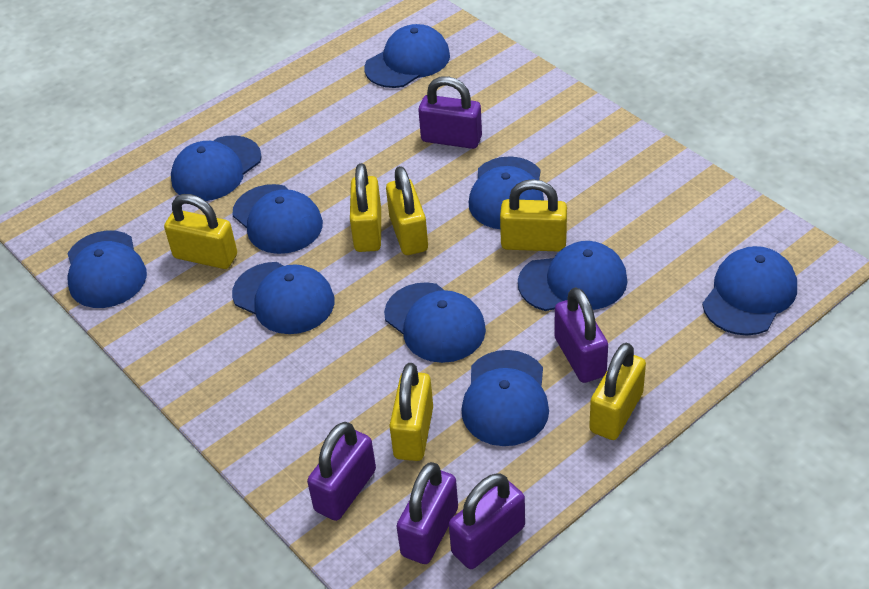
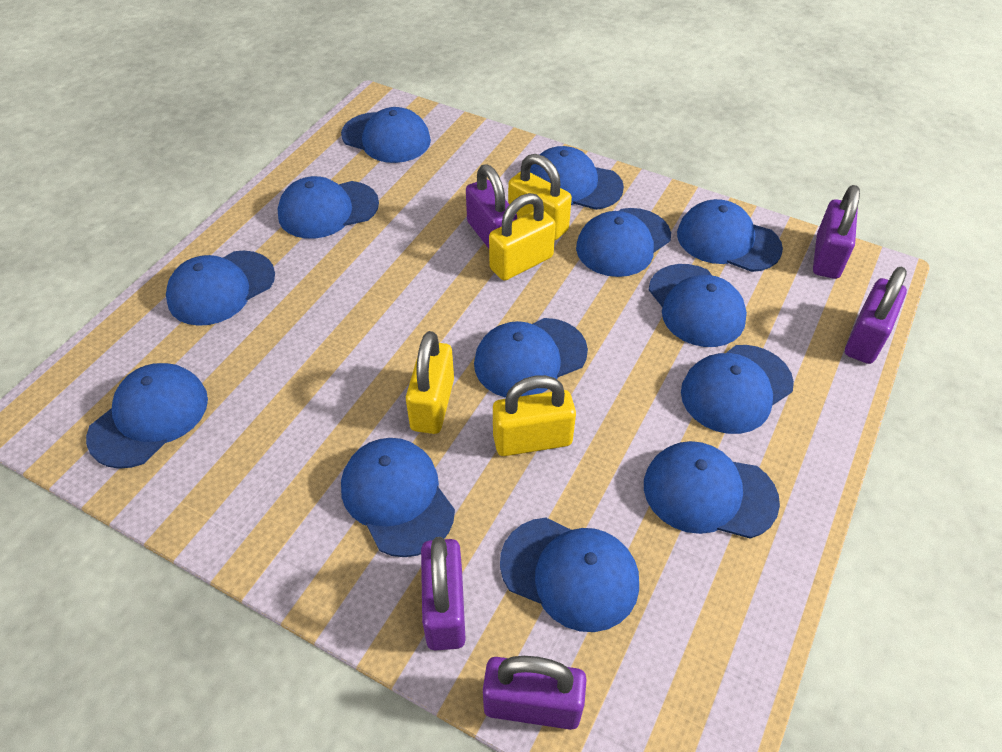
blue cap: [67,230,147,308] [171,135,262,201] [232,184,323,254] [232,262,334,334] [364,24,450,88] [384,282,486,363] [461,350,549,446] [469,156,544,229] [518,241,627,311] [702,246,797,336] = 10 -> [86,363,208,469] [166,251,275,326] [277,176,379,239] [341,107,431,163] [341,438,455,557] [474,318,588,398] [500,518,639,632] [530,146,624,210] [576,208,671,277] [644,441,780,539] [649,264,747,347] [677,199,783,272] [681,345,794,434] = 13
yellow padlock: [164,194,237,269] [350,163,381,252] [386,166,428,255] [389,363,433,461] [500,179,567,252] [589,342,646,440] = 6 -> [406,331,454,434] [489,193,556,281] [493,375,576,456] [508,154,572,240] = 4

